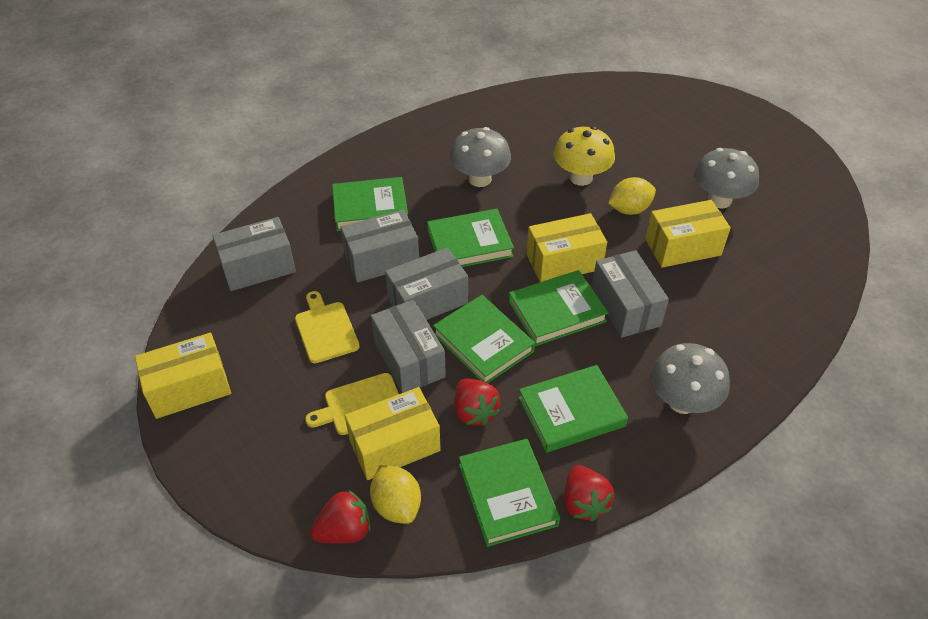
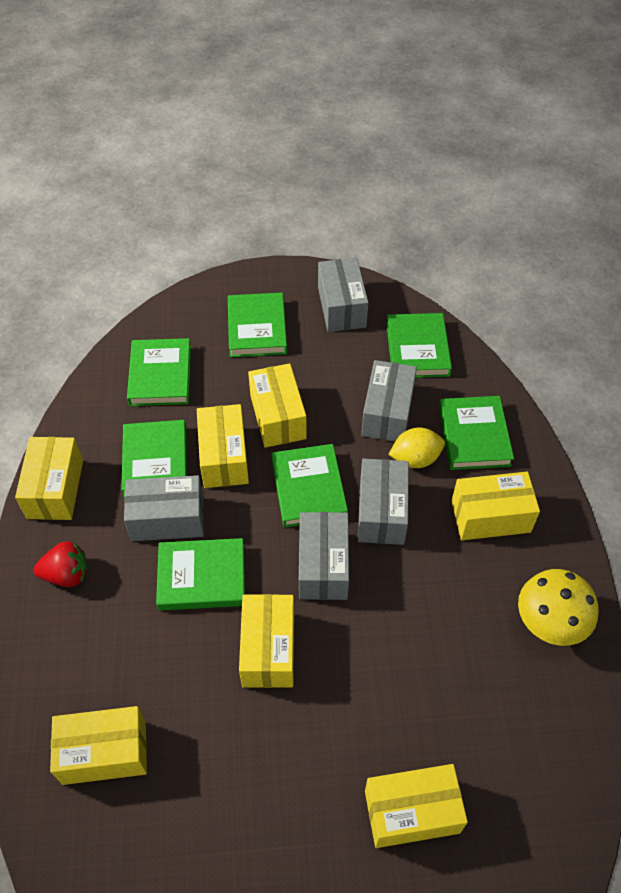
green book: [332,177,408,231] [427,209,514,267] [433,295,535,383] [459,439,560,547] [508,270,609,346] [518,365,628,453] = 6 -> [121,420,187,498] [127,338,191,406] [156,538,245,610] [228,293,287,357] [271,444,348,528] [386,313,452,378] [439,396,514,470] = 7
grey mushroom: [450,127,511,187] [651,343,730,414] [695,148,759,208] = 3 -> none = 0
red strawberry: [310,490,370,544] [455,379,500,426] [564,465,614,521] = 3 -> [34,541,88,587] = 1
yellow box: [135,333,231,419] [345,387,441,480] [526,213,607,282] [645,200,731,268] = 4 -> [15,437,83,520] [50,706,147,785] [197,404,249,488] [239,594,294,688] [248,363,307,448] [365,764,468,848] [451,472,540,540] = 7
yellow cutting board: [295,291,360,363] [305,373,399,435] = 2 -> none = 0
yellow lemon: [370,465,421,524] [608,177,656,215] = 2 -> [388,428,445,468] = 1

